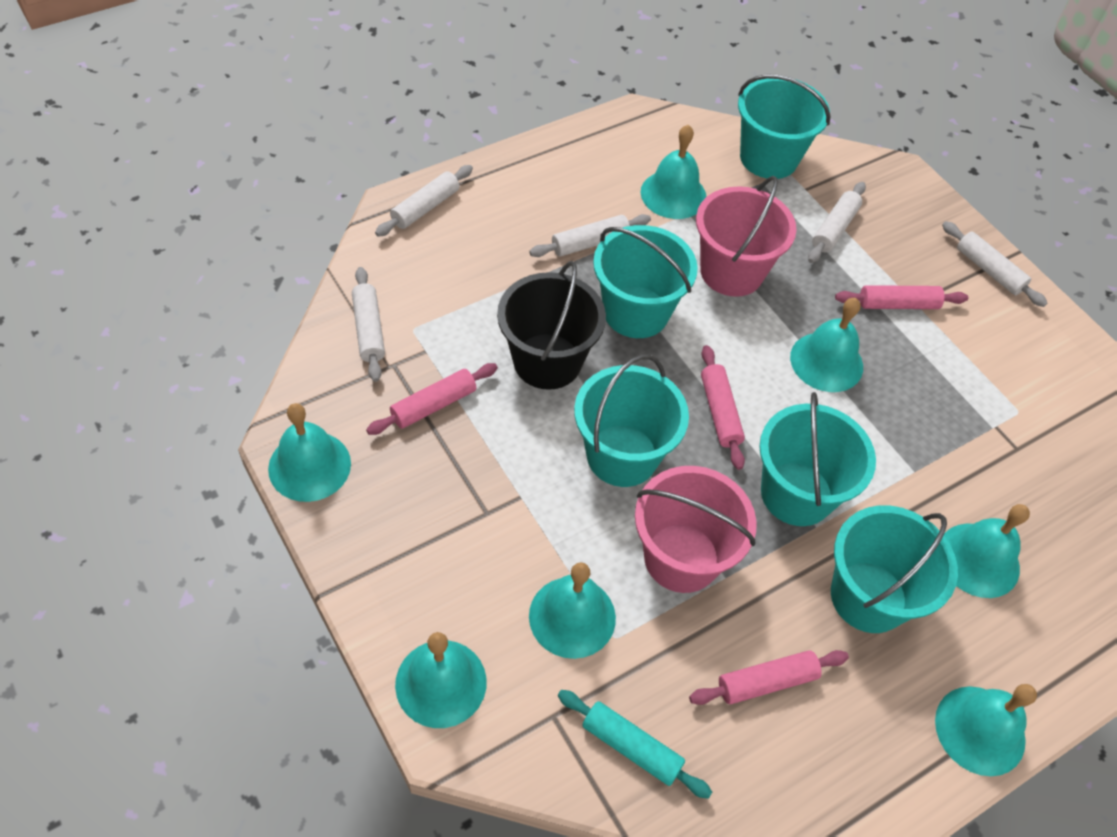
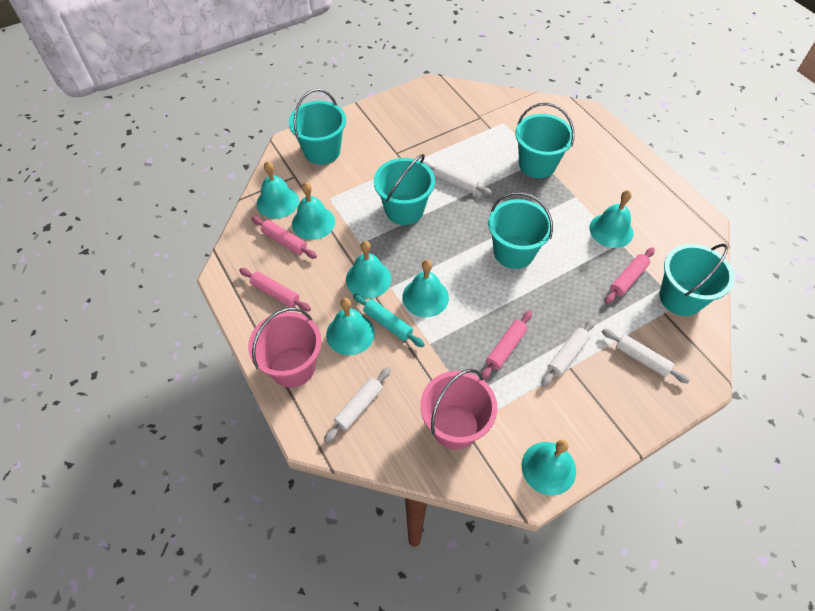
black bucket: [497,261,606,390] = 1 -> none = 0
white rolling pin: [352,267,385,382] [375,165,473,237] [529,214,651,257] [808,182,866,263] [942,221,1047,307] = 5 -> [324,367,391,443] [423,162,492,195] [541,319,595,386] [602,329,690,383] = 4

